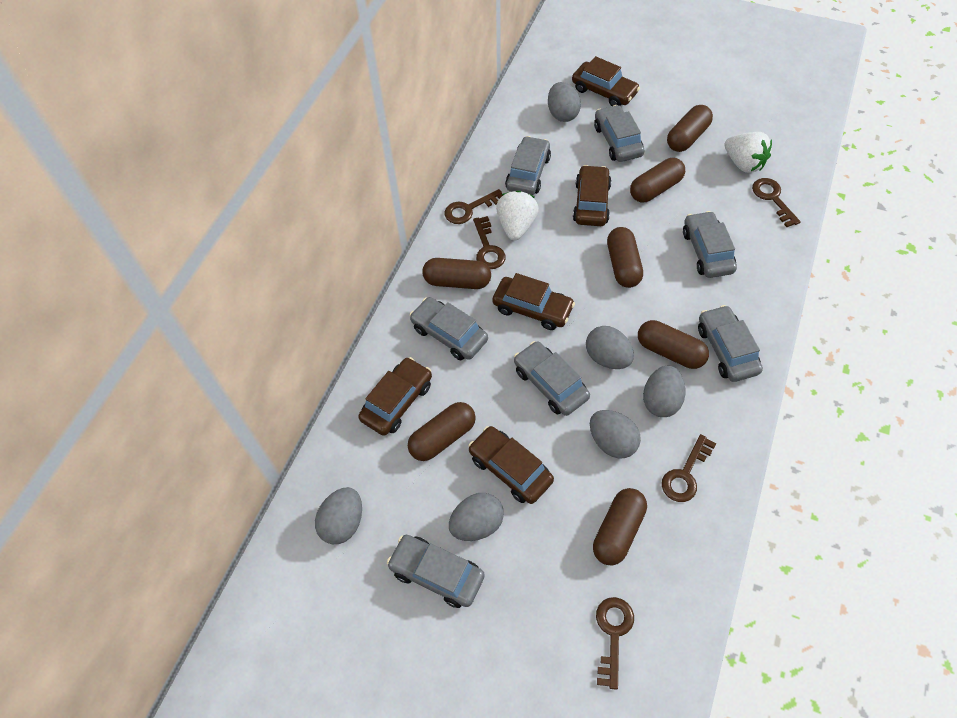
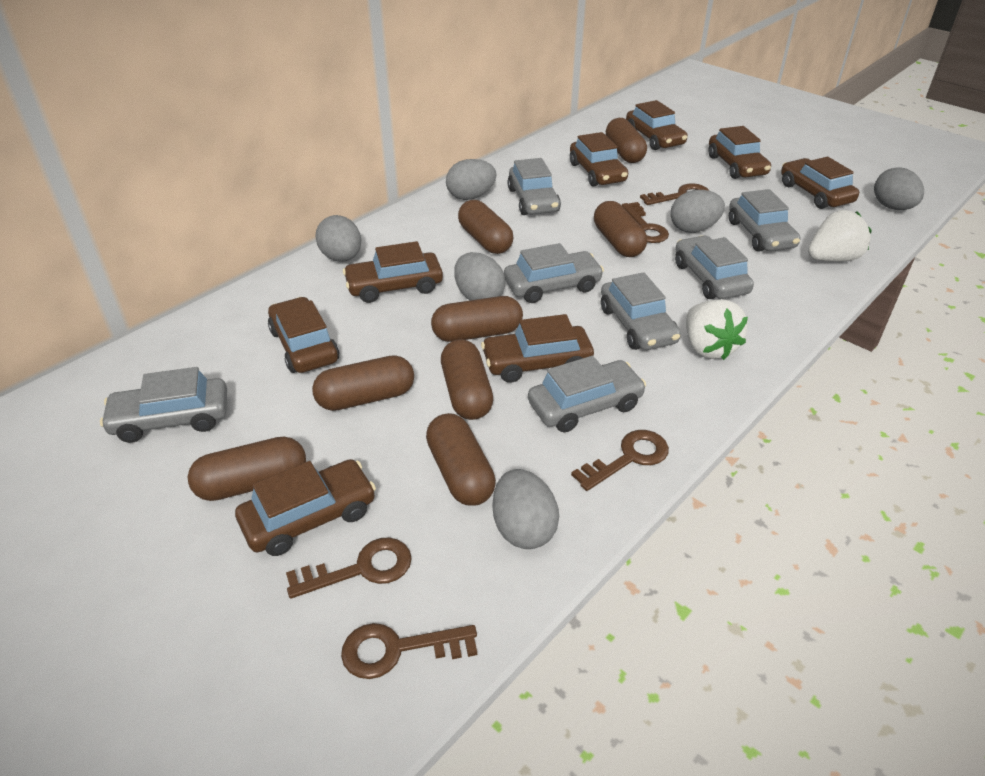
brown capsule: [408,402,476,461] [422,258,491,289] [593,488,647,566] [607,227,643,288] [630,158,685,202] [638,320,709,369] [667,105,713,152] = 7 -> [188,437,306,501] [312,355,414,411] [426,413,496,506] [431,296,523,342] [441,339,493,420] [458,200,513,254] [594,201,647,257] [606,118,647,163] = 8
brown car: [358,357,432,436] [468,426,554,504] [493,273,575,330] [572,56,640,106] [573,165,612,226] = 5 -> [235,459,376,556] [268,297,339,373] [343,241,443,303] [481,314,594,383] [570,132,628,187] [626,100,688,150] [708,126,771,179] [781,157,859,209] = 8

